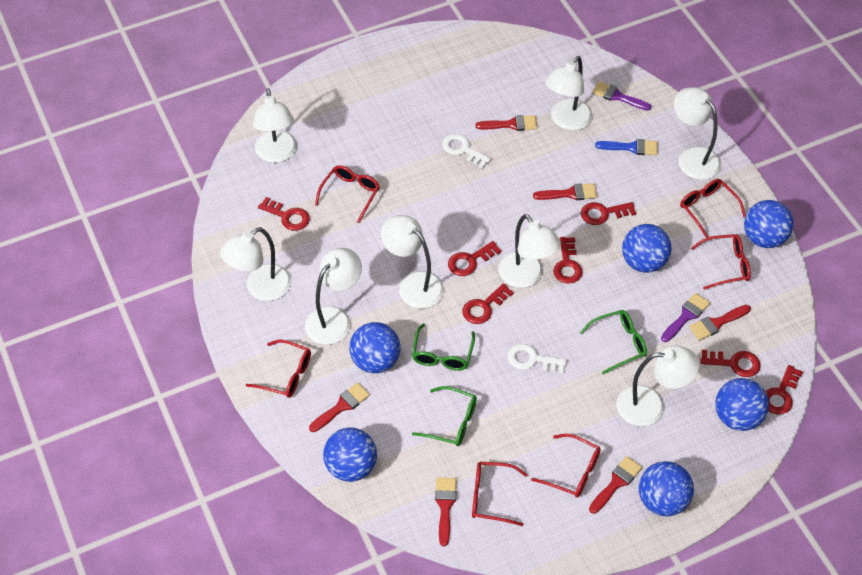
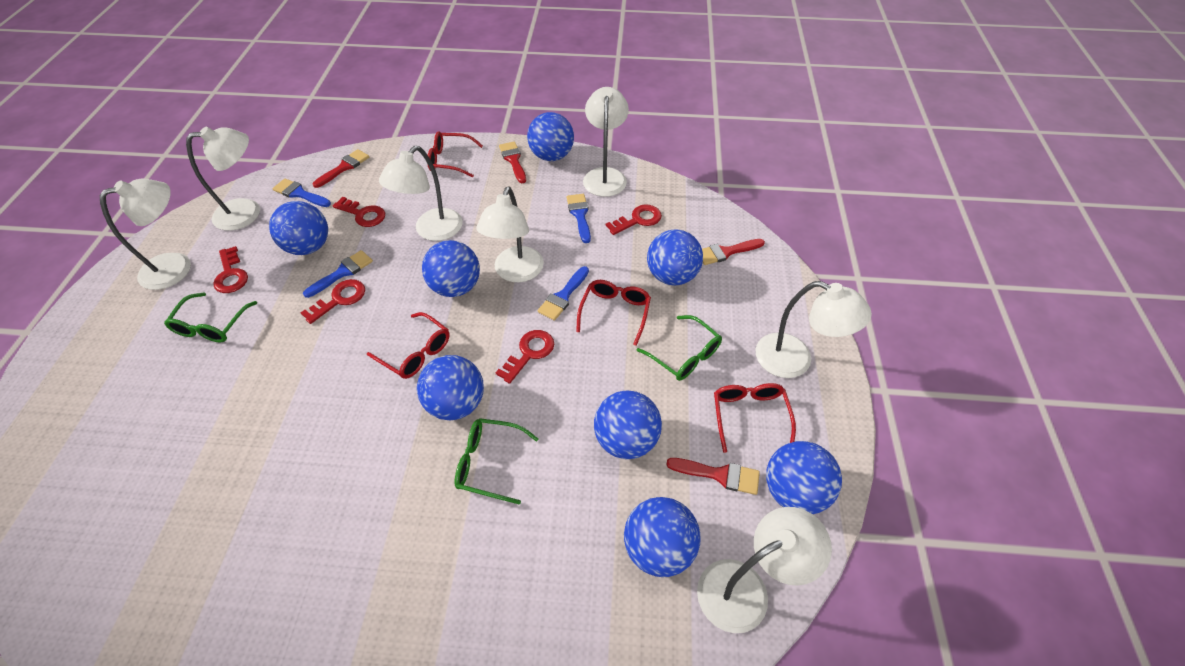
blue ball: [323,428,377,482] [349,322,401,373] [622,224,672,273] [639,461,694,516] [715,378,769,431] [744,200,794,248] = 6 -> [269,201,328,255] [417,355,484,420] [422,240,480,297] [527,112,574,161] [594,390,662,459] [624,497,700,577] [647,229,703,285] [766,441,842,514] = 8
blue brush: [595,139,657,155] = 1 -> [272,179,331,207] [303,250,373,298] [538,266,589,321] [566,194,591,243] = 4
purple brush: [592,81,652,111] [661,293,710,342] = 2 -> none = 0
red brush: [309,382,370,432] [435,478,456,546] [475,115,537,131] [533,183,597,200] [589,456,642,514] [689,305,751,340] = 6 -> [313,149,369,188] [499,141,526,183] [666,458,760,495] [702,239,765,265] = 4
red glasses: [246,340,311,398] [315,165,380,223] [472,462,528,526] [531,434,601,497] [680,179,746,238] [691,234,751,290] = 6 -> [367,312,450,379] [428,131,483,177] [576,280,651,346] [714,383,796,453] = 4
red key: [258,197,310,231] [448,241,501,276] [462,283,514,324] [553,237,583,284] [581,202,636,225] [700,350,761,377] [765,365,803,415] = 7 -> [213,246,248,293] [301,279,365,324] [332,197,385,227] [495,330,554,384] [606,204,662,235] = 5
white key: [442,134,491,169] [508,344,567,374] = 2 -> none = 0
white lamp: [220,227,291,301] [253,88,297,163] [305,248,362,345] [381,215,444,308] [498,214,561,288] [545,56,592,130] [616,345,700,427] [674,87,721,180] = 8 -> [100,179,191,290] [186,127,260,231] [379,146,463,241] [477,187,544,282] [583,87,629,197] [697,507,832,633] [756,281,872,378] = 7

